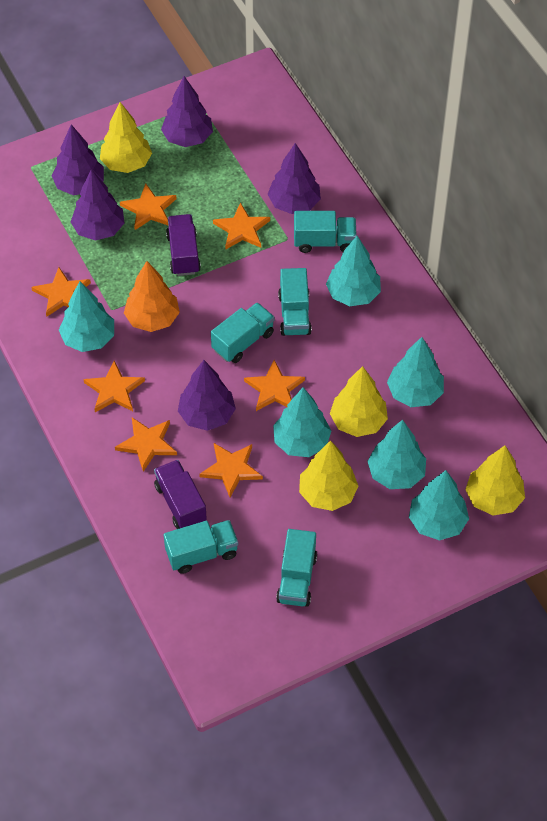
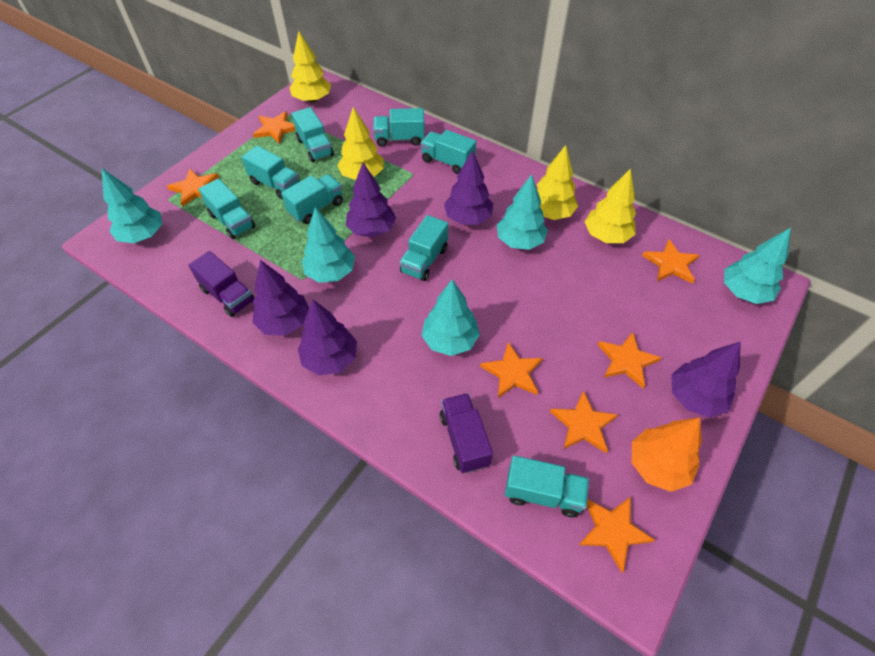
turquoise tree: [59,281,114,352] [273,387,331,457] [326,236,381,306] [367,420,426,489] [387,337,444,407] [409,470,469,540] = 6 -> [102,168,162,243] [302,207,355,283] [421,279,480,356] [497,174,548,250] [724,228,791,304] = 5
turquoise truck: [164,520,238,574] [211,302,275,363] [276,529,317,607] [278,268,312,336] [294,211,357,253] = 5 -> [198,178,255,239] [241,146,300,199] [281,174,343,224] [291,107,334,162] [373,108,425,147] [399,215,448,281] [420,130,476,174] [505,456,589,518] = 8

